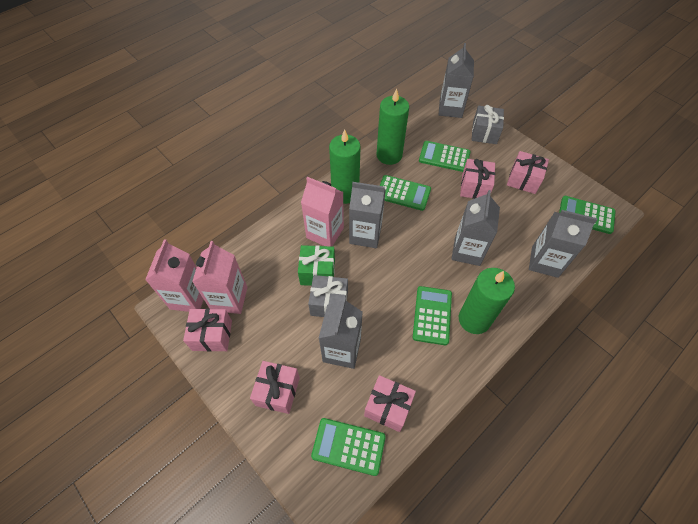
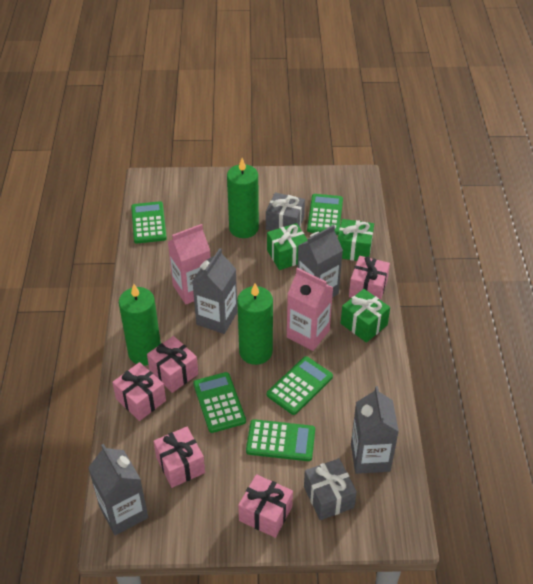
green gift: [298,245,335,286] = 1 -> [267,223,308,270] [338,219,374,261] [341,289,390,343] = 3
grey carton: [319,297,363,369] [349,182,386,248] [439,43,474,118] [452,190,500,266] [529,210,597,278] = 5 -> [88,444,148,535] [192,248,237,334] [298,225,343,298] [351,386,399,474] = 4
pink carton: [145,239,204,312] [192,241,247,314] [301,177,344,247] = 3 -> [167,224,210,305] [287,268,333,351] = 2

